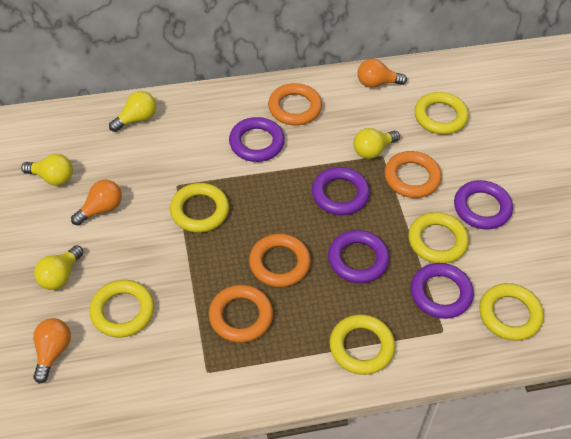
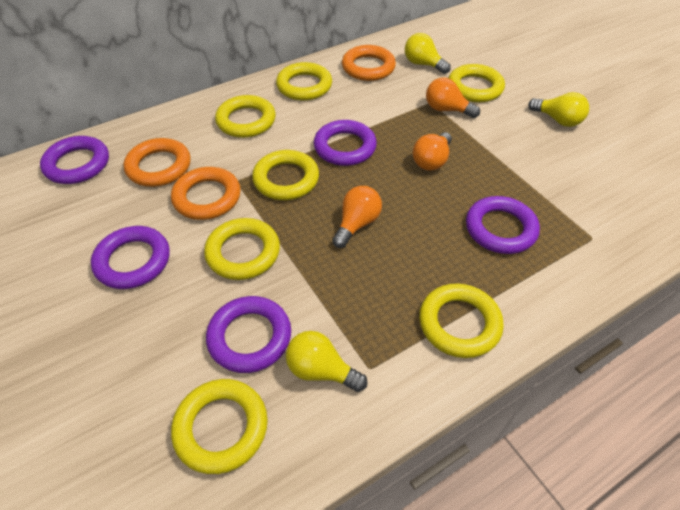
orange ring: [209,285,273,343] [249,234,311,287] [268,83,322,125] [384,151,442,198] = 4 -> [124,138,191,187] [171,167,241,220] [342,45,396,81] = 3
yellow light bulb: [21,154,73,186] [34,245,84,290] [109,91,156,132] [354,128,400,159] = 4 -> [286,331,367,392] [405,33,451,74] [528,92,589,127] = 3
yellow ring: [89,280,154,337] [170,183,229,233] [330,314,395,375] [408,212,469,264] [414,92,469,135] [479,283,544,341] = 6 -> [171,379,268,474] [204,218,280,280] [215,95,276,138] [252,150,319,200] [276,62,332,101] [419,283,504,358] [449,64,505,102] = 7

